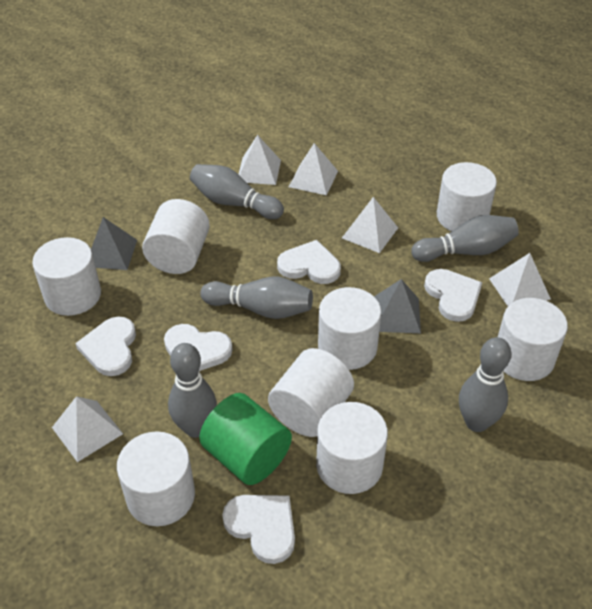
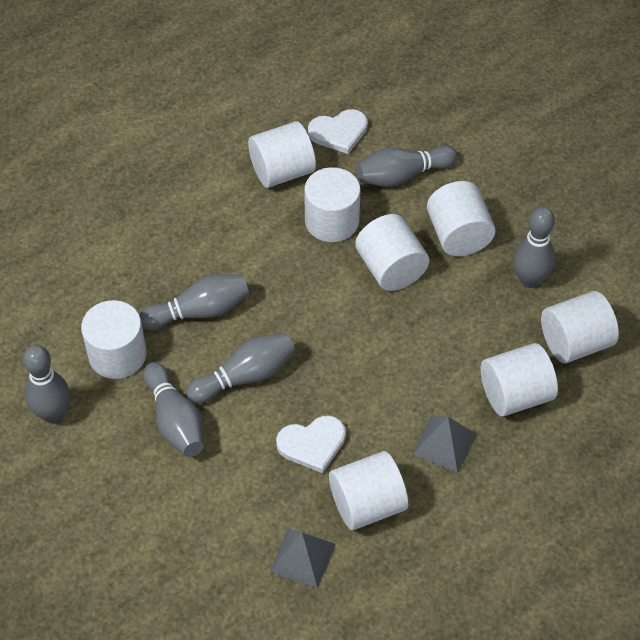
green cylinder: [199,393,292,485] = 1 -> none = 0
grey bowling pin: [168,343,217,438] [190,164,284,219] [201,276,313,319] [411,215,519,262] [459,337,511,432] = 5 -> [23,345,70,423] [139,274,250,330] [143,362,204,457] [186,333,295,403] [356,146,457,187] [513,207,555,288] = 6
white heart: [75,316,136,376] [164,324,233,371] [222,495,295,564] [277,240,341,284] [424,269,482,322] = 5 -> [276,415,346,473] [308,109,368,154] = 2
white pyramid: [52,396,123,462] [238,135,281,185] [289,143,338,195] [342,197,398,253] [489,253,551,306] = 5 -> none = 0

